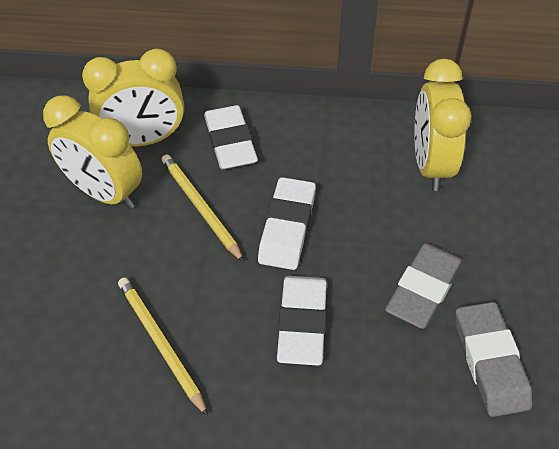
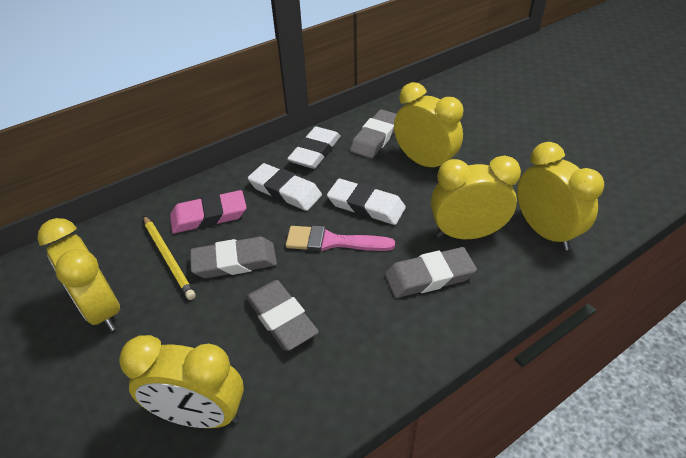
grey eraser: [385,243,463,329] [456,302,532,417] = 2 -> [190,237,277,278] [246,280,319,351] [350,109,397,159] [385,247,477,298] = 4
pink brush: none = 0 -> [286,225,395,252] = 1
pink eraser: none = 0 -> [170,190,247,233] = 1
yellow clock: [43,95,143,209] [82,49,184,147] [414,59,471,191] = 3 -> [37,218,120,331] [119,335,244,428] [394,82,463,167] [431,156,521,239] [517,142,604,250] = 5
yellow pencil: [118,277,208,417] [162,154,244,262] = 2 -> [144,216,196,300] = 1

